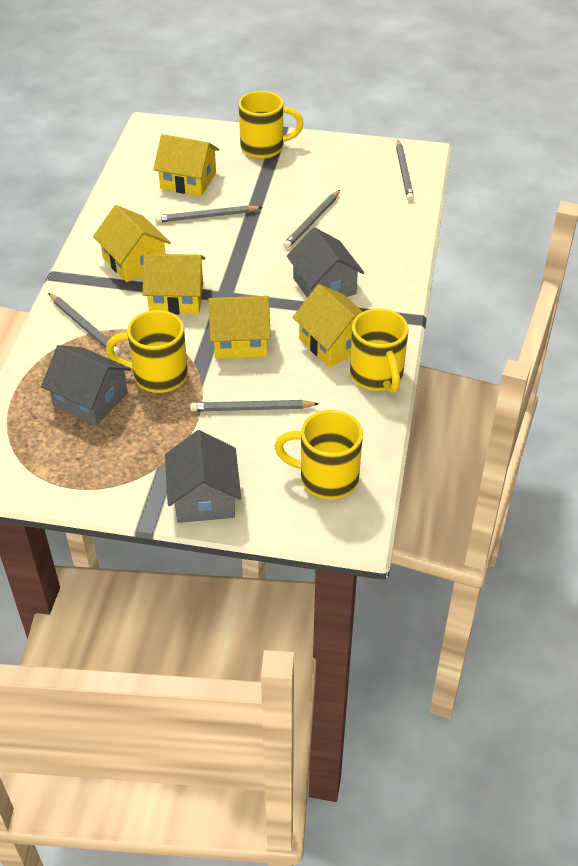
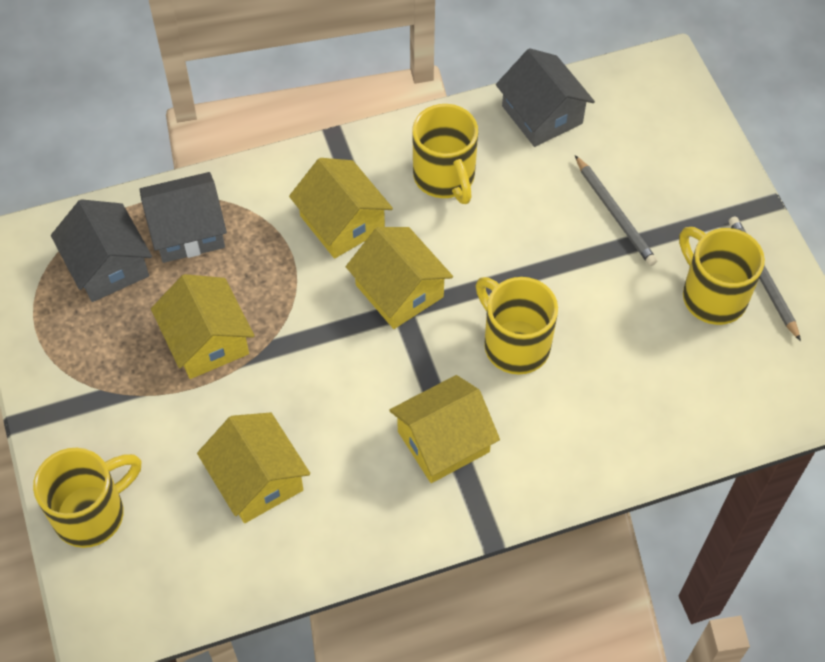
grey pencil: [48,293,120,355] [155,205,263,223] [190,400,319,411] [283,190,340,249] [396,140,414,201] = 5 -> [575,155,657,266] [729,216,801,341] = 2

